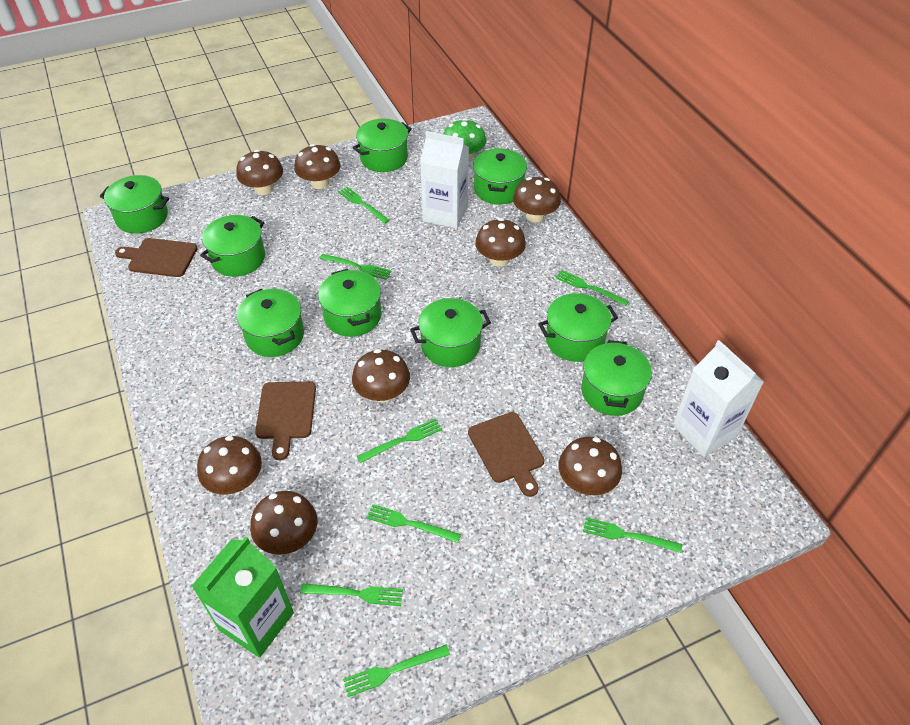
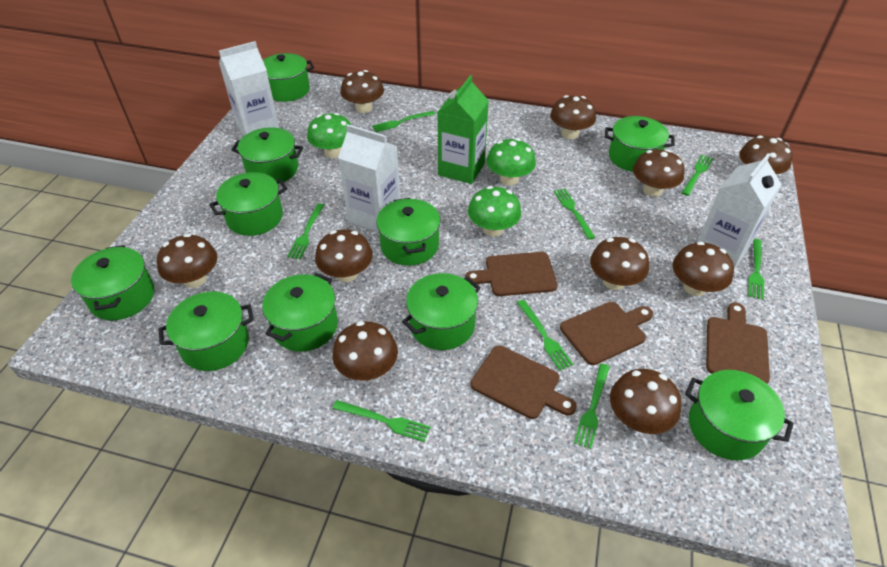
brown cutting board: [115,238,198,277] [255,382,316,460] [468,412,544,497] = 3 -> [465,252,558,296] [471,345,577,419] [560,302,653,365] [706,302,770,384] = 4
brown mushroom: [197,436,262,495] [236,150,283,195] [250,491,317,555] [294,144,341,189] [352,349,410,402] [475,218,526,267] [513,177,561,223] [559,437,622,495] = 8 -> [157,234,217,288] [315,229,373,282] [332,321,398,381] [341,70,384,113] [550,95,596,139] [590,237,649,290] [610,369,682,434] [633,149,685,197] [672,242,734,296] [739,135,792,174] = 10
green mushroom: [444,119,487,162] = 1 -> [307,113,351,158] [468,186,521,237] [487,138,536,186] = 3
green pot: [100,175,169,234] [200,215,265,277] [237,289,304,357] [318,269,381,337] [353,119,412,172] [410,298,491,367] [473,148,527,205] [538,293,618,362] [581,340,652,416] = 9 -> [71,245,154,320] [158,292,254,371] [209,172,287,236] [232,127,303,184] [262,273,338,352] [263,53,314,102] [376,198,441,266] [402,273,481,350] [605,116,675,172] [685,370,794,461] = 10
white carton: [420,131,469,229] [673,340,764,457] = 2 -> [219,41,279,136] [338,124,400,232] [698,153,782,269] = 3

